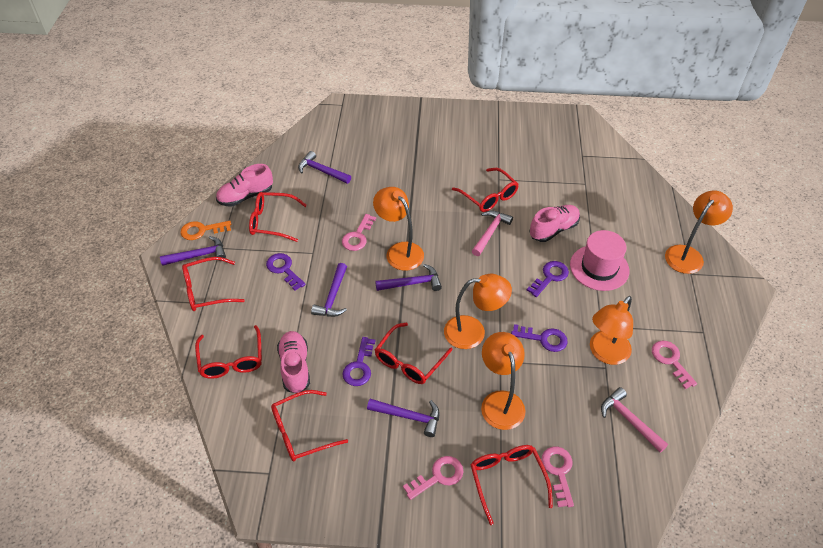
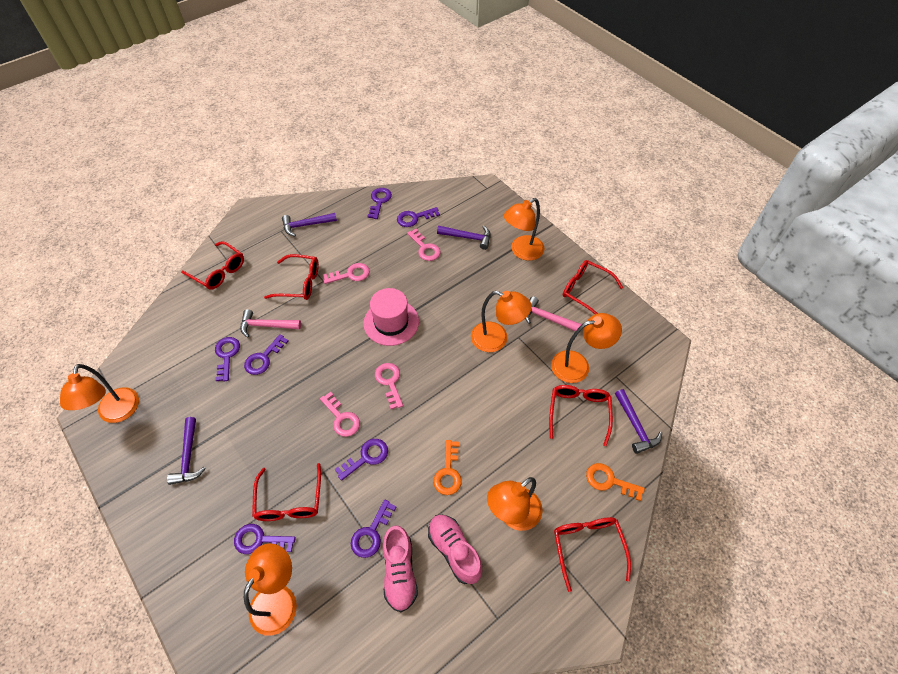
orange key: [180,221,231,240] = 1 -> [433,440,462,495] [586,463,645,501] = 2
orange lamp: [373,187,424,271] [444,274,512,349] [481,332,525,430] [590,296,633,365] [665,190,733,274] = 5 -> [60,364,139,423] [244,543,297,636] [471,291,532,352] [487,477,543,531] [504,198,545,261] [551,313,622,383] = 6
pink shoe: [216,164,273,207] [277,331,310,393] [529,205,580,242] = 3 -> [383,525,418,612] [428,514,482,584] = 2
purple hammer: [160,236,226,266] [298,151,351,184] [311,263,347,317] [367,399,440,437] [375,264,442,291] = 5 -> [167,417,206,485] [282,213,337,237] [437,226,490,250] [615,389,662,454] = 4
purple key: [266,253,306,291] [342,337,375,386] [511,324,568,352] [527,261,569,297] = 4 -> [215,337,240,381] [234,524,296,554] [244,334,289,375] [335,439,388,481] [351,500,396,558] [367,188,392,219] [397,207,440,227] = 7
red glasses: [182,257,245,311] [195,325,262,379] [249,192,307,242] [271,390,348,462] [375,323,453,384] [452,168,519,212] [471,445,553,525] = 7 -> [181,241,244,290] [252,463,321,521] [264,254,319,300] [549,385,613,446] [554,517,631,592] [563,260,623,314] = 6

